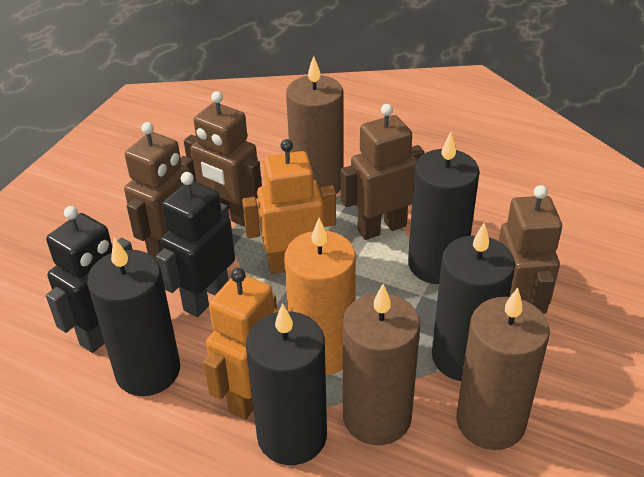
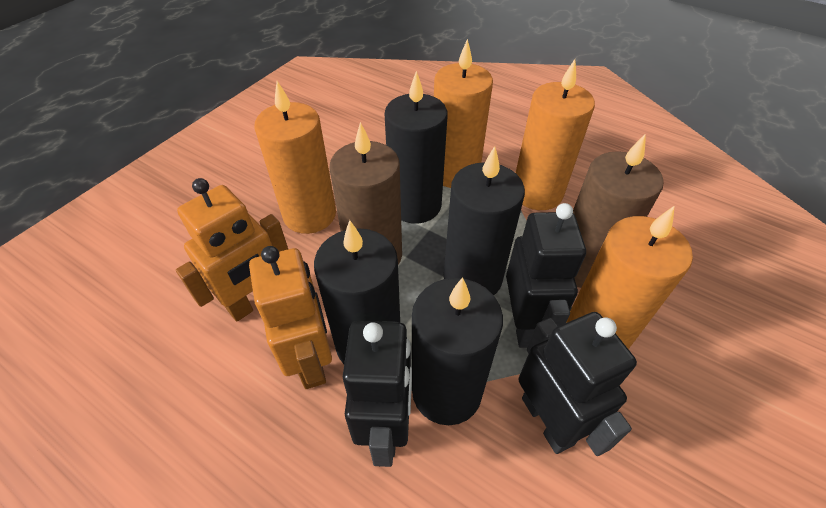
black robot: [46,206,133,353] [156,172,235,317] = 2 -> [343,321,412,467] [506,203,586,348] [518,312,637,456] = 3
brown candle: [286,56,343,194] [343,284,420,445] [456,288,550,450] = 3 -> [329,122,402,264] [573,133,664,288] = 2
brown robot: [124,122,196,260] [184,91,262,226] [341,104,424,240] [499,185,562,314] = 4 -> none = 0
orange candle: [284,218,356,376] = 1 -> [254,81,336,234] [434,39,493,188] [516,59,595,210] [566,205,693,349] = 4

